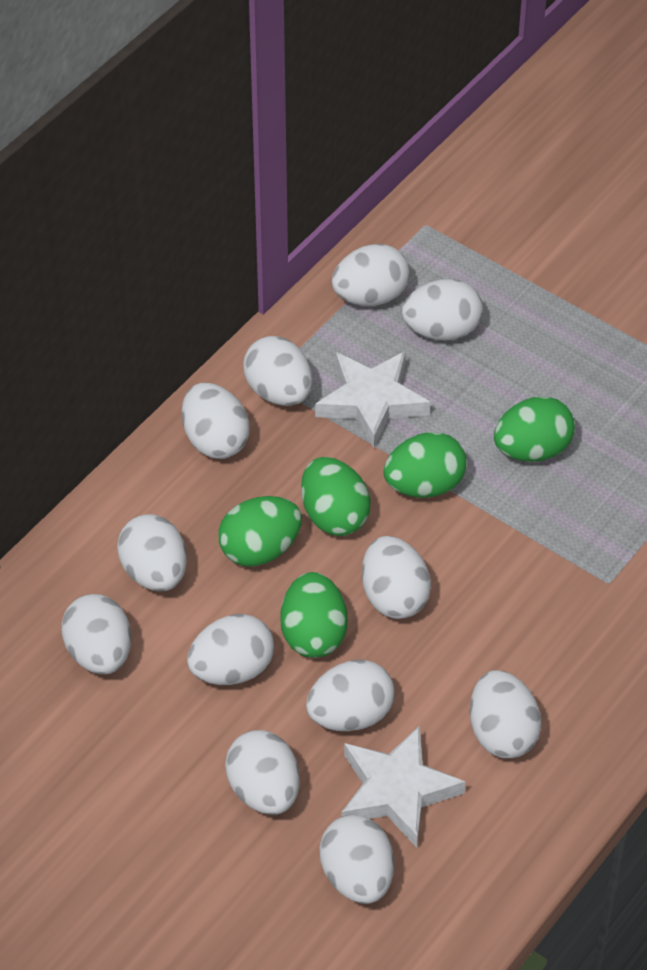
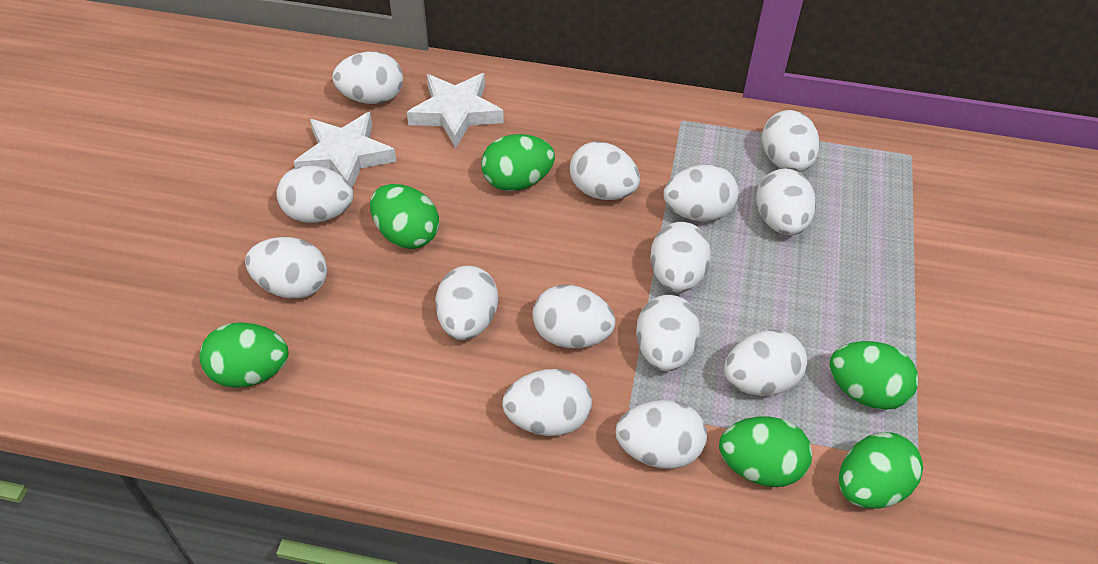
green egg: [218,496,302,566] [280,572,348,658] [301,457,370,536] [383,432,467,498] [494,396,575,462] = 5 -> [199,322,289,388] [370,184,439,249] [481,134,555,191] [719,417,812,487] [829,341,918,410] [839,432,923,509] = 6
white egg: [61,594,131,675] [117,514,187,591] [182,382,250,459] [187,614,274,685] [225,730,300,815] [243,336,312,406] [306,659,394,731] [319,815,394,904] [332,244,409,306] [362,536,431,619] [402,279,483,341] [470,670,542,758] = 12 -> [245,237,327,299] [276,165,354,223] [332,52,403,104] [435,266,498,340] [502,369,592,436] [532,285,615,348] [569,141,640,200] [616,400,707,469] [636,295,700,371] [650,222,711,292] [663,164,739,222] [724,330,807,396] [756,168,816,235] [762,110,820,172] = 14

